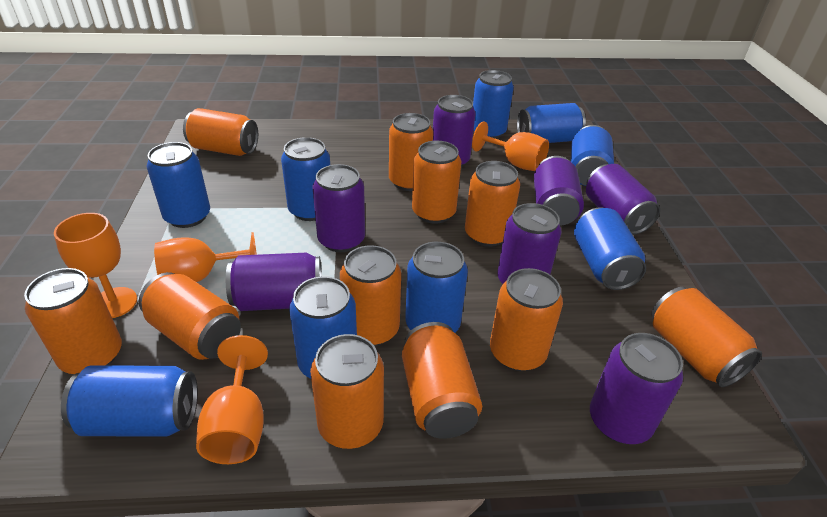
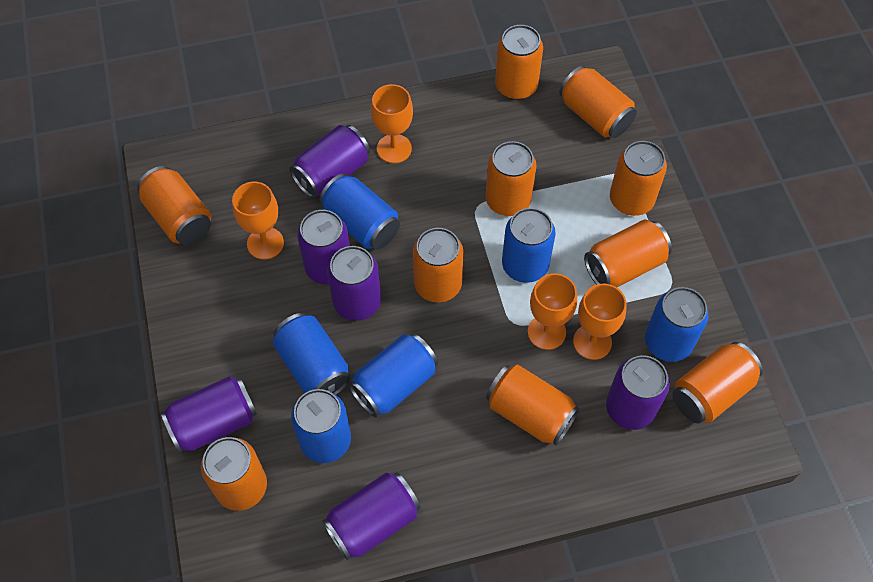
blue can: [61,365,198,436] [146,142,210,228] [281,137,330,221] [289,276,357,379] [405,242,468,333] [473,70,514,139] [517,103,586,143] [571,125,614,186] [574,207,646,290] = 9 -> [273,313,351,395] [291,389,351,463] [320,174,400,250] [348,334,438,418] [502,208,556,283] [645,287,708,362] = 6
orange can: [24,268,122,374] [139,272,241,360] [183,108,258,156] [310,334,384,449] [340,245,401,346] [389,113,433,191] [402,322,482,439] [412,141,461,224] [465,161,520,247] [490,268,563,371] [651,287,762,387] = 11 -> [137,166,211,245] [201,437,267,511] [413,228,464,303] [486,141,537,216] [486,365,580,446] [495,25,543,100] [559,66,637,138] [584,219,672,287] [610,141,667,216] [672,342,763,423] = 10
purple can: [226,253,322,311] [313,164,365,252] [433,95,476,167] [497,203,561,284] [534,156,584,226] [586,164,660,234] [590,333,683,444] = 7 -> [161,376,257,453] [290,125,370,198] [297,210,350,284] [322,472,420,560] [327,246,381,321] [606,355,670,430] = 6

